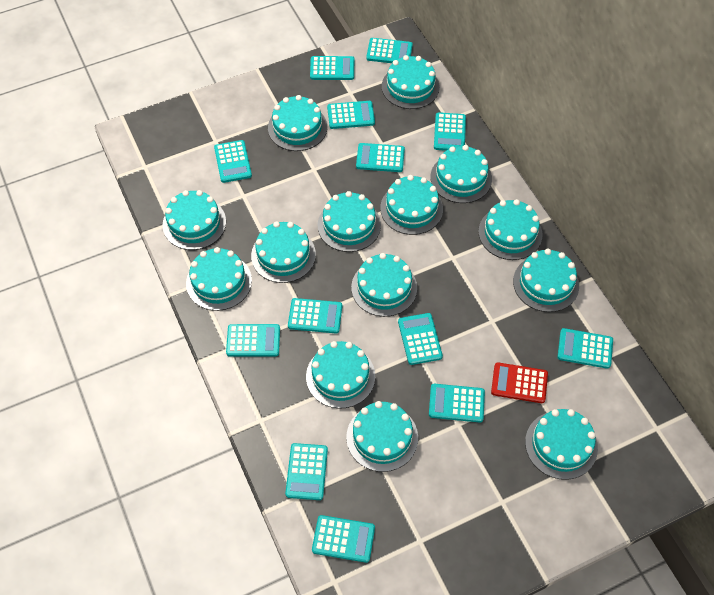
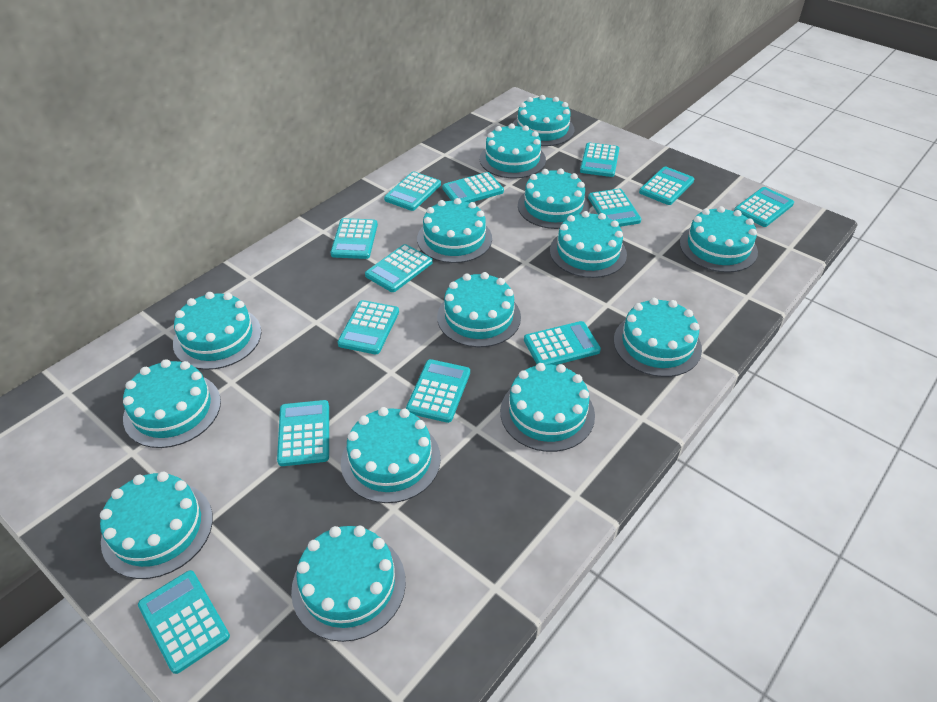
red calculator: [491,362,548,403] = 1 -> none = 0

